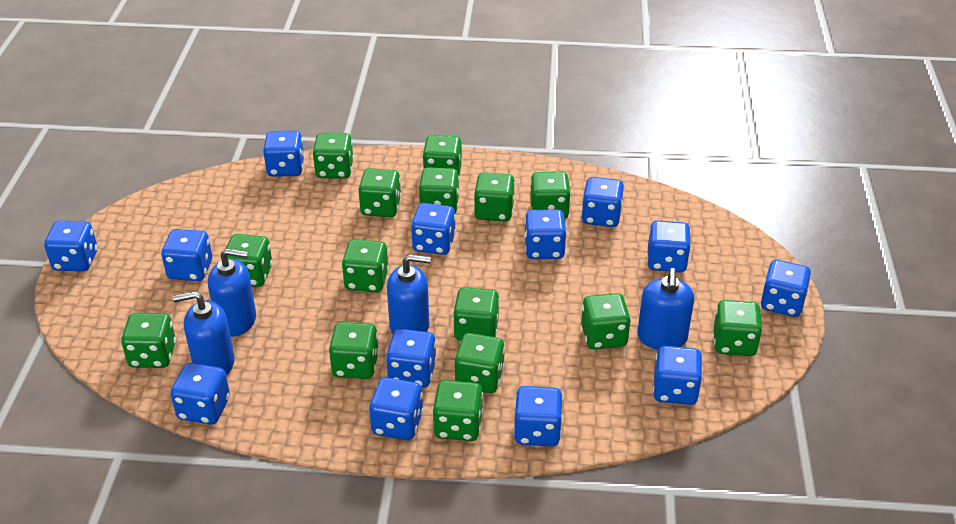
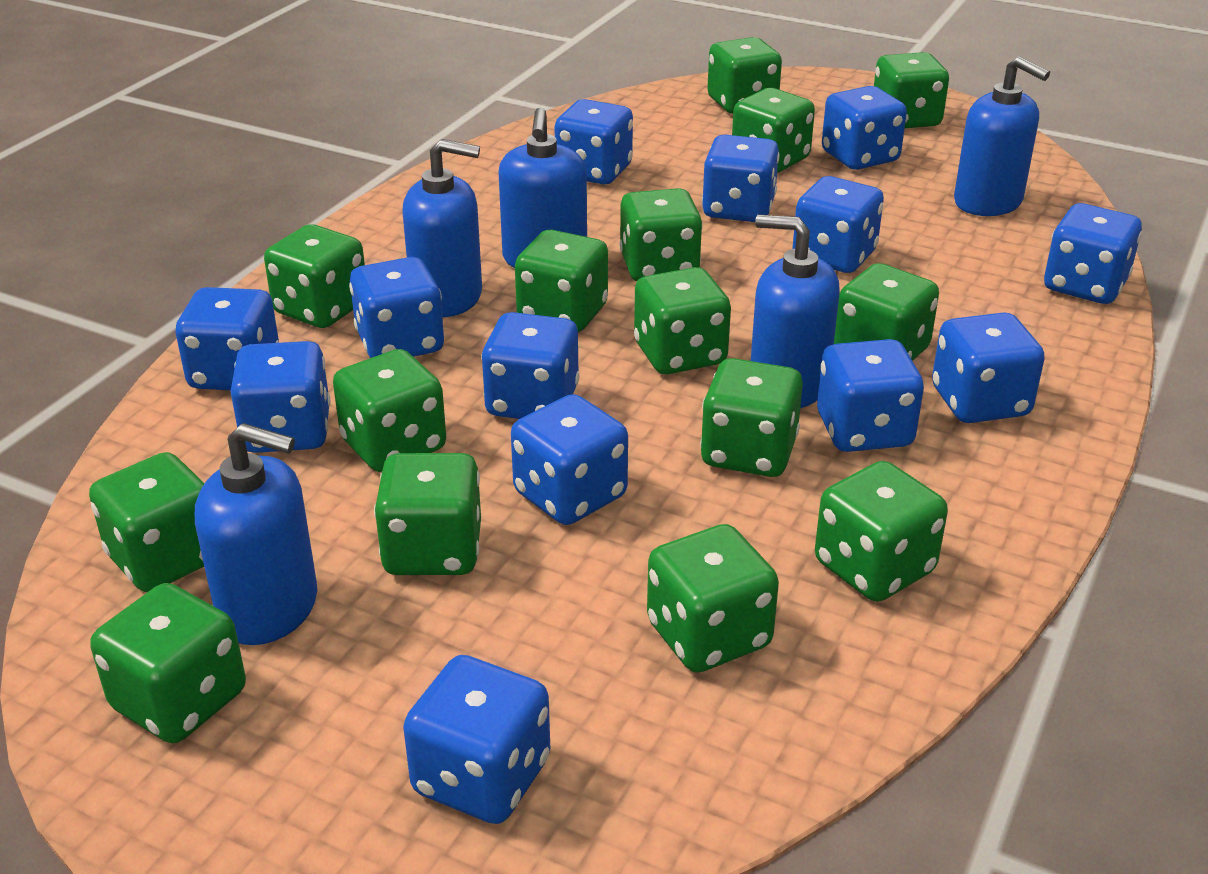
blue soap dispenser: [173,291,235,375] [208,248,256,337] [387,254,431,334] [637,268,694,350] = 4 -> [195,423,317,645] [402,139,482,317] [498,108,587,268] [751,214,840,408] [954,56,1050,216] = 5

